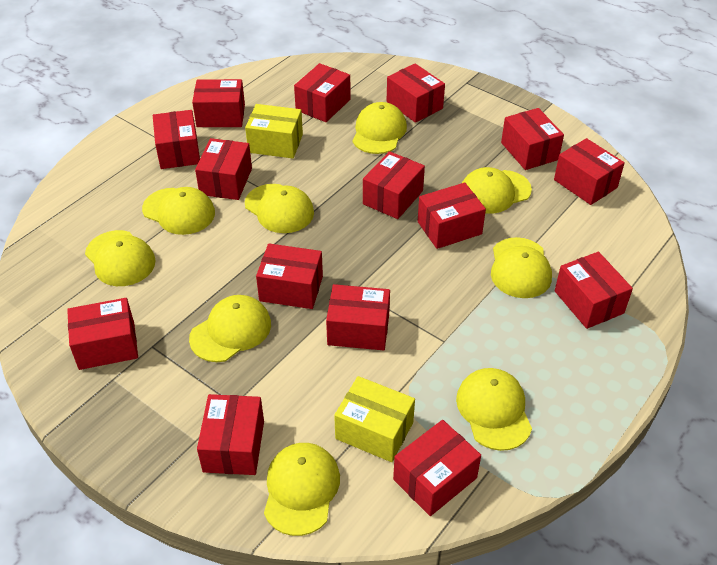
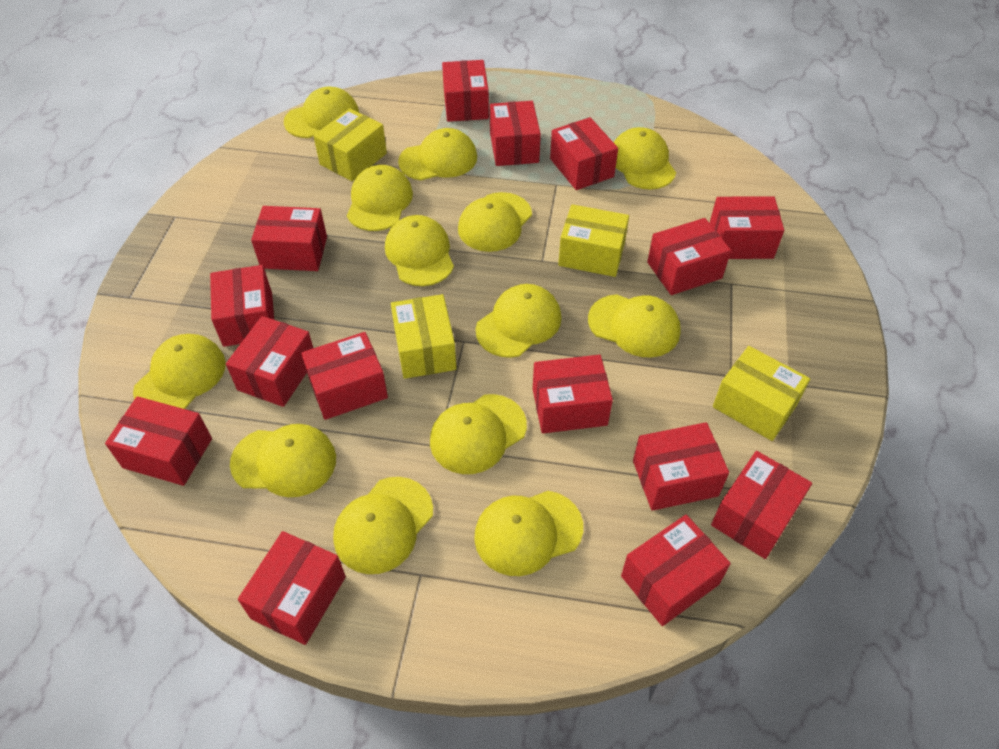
yellow box: [245,104,303,158] [334,376,415,462] = 2 -> [314,108,387,181] [391,294,457,379] [558,204,629,277] [713,346,810,441] = 4
yellow cap: [85,230,156,286] [142,187,215,235] [189,295,271,362] [245,184,314,233] [264,443,340,536] [353,102,407,154] [456,368,532,451] [462,167,532,214] [491,237,552,298] = 9 -> [133,334,226,409] [230,424,336,497] [284,87,359,138] [333,477,433,574] [347,165,413,231] [385,215,454,286] [398,128,477,180] [430,394,527,474] [458,192,532,252] [474,491,583,576] [476,284,561,358] [588,294,681,358] [613,127,676,190] = 13

